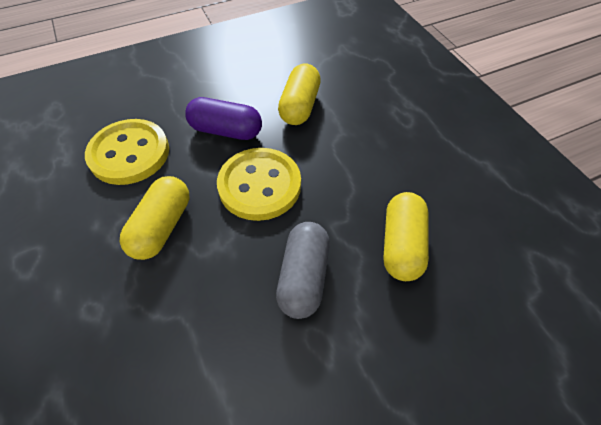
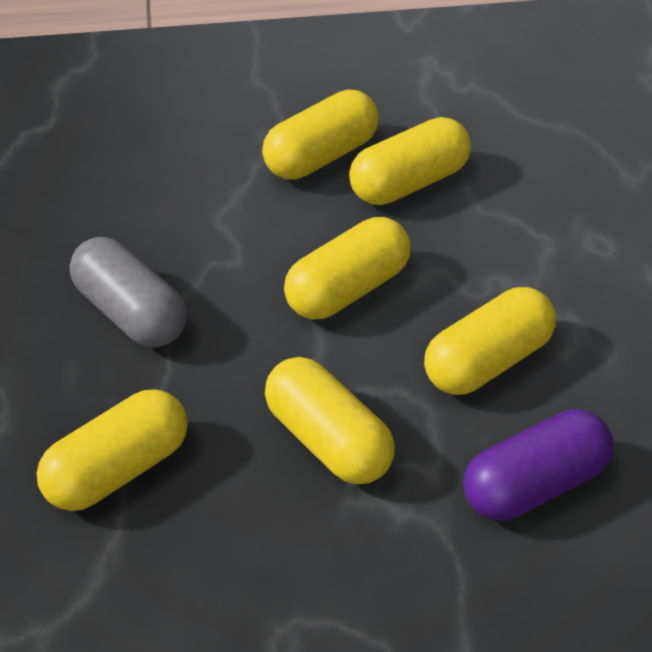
yellow button: [85,119,169,185] [217,148,301,221] = 2 -> none = 0
yellow capsule: [120,176,189,260] [278,64,321,125] [383,192,429,281] = 3 -> [36,389,188,511] [262,90,379,180] [265,357,395,484] [284,217,411,320] [349,117,471,205] [424,287,556,395] = 6

